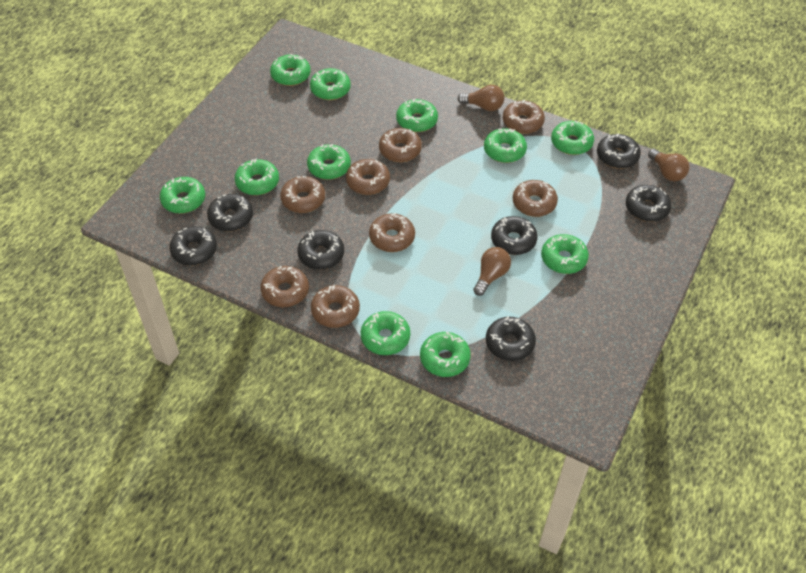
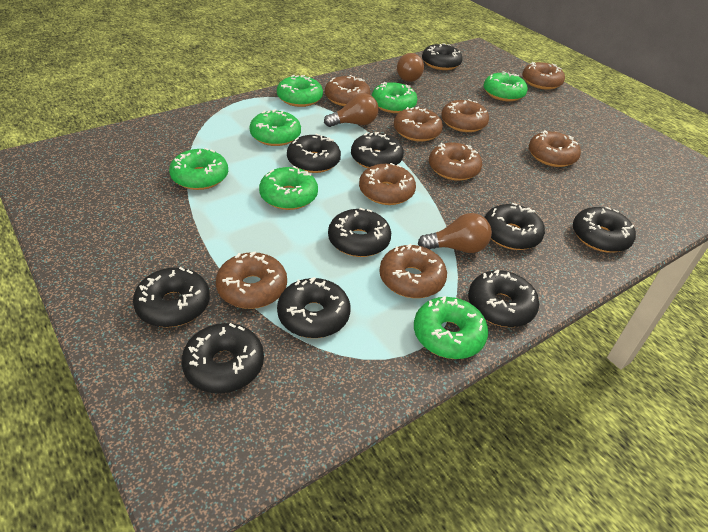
black donut: [169,226,217,266] [207,194,253,231] [297,230,344,270] [486,317,536,361] [491,216,538,255] [597,133,641,169] [626,185,672,222] = 7 -> [133,267,210,327] [181,323,264,393] [277,277,350,338] [287,133,341,173] [328,208,391,257] [351,132,404,169] [422,43,462,70] [468,270,539,327] [484,203,545,250] [573,207,636,253] = 10
brown donut: [261,266,309,307] [280,176,325,213] [311,285,360,328] [346,159,390,195] [369,213,415,252] [379,128,422,162] [503,100,545,134] [513,180,558,217] = 8 -> [216,251,287,309] [325,75,370,106] [359,163,416,205] [379,244,447,298] [394,106,443,142] [429,143,482,181] [441,99,489,132] [522,62,565,90] [529,130,581,167] = 9
green donut: [160,177,205,214] [235,158,279,195] [270,53,311,86] [307,144,351,180] [310,68,351,100] [361,311,410,355] [396,99,438,132] [420,332,471,377] [484,128,527,163] [541,234,589,274] [551,120,594,155] = 11 -> [169,148,228,190] [249,109,301,146] [259,166,318,210] [277,75,323,107] [372,82,417,113] [414,296,488,359] [484,72,528,101] = 7

